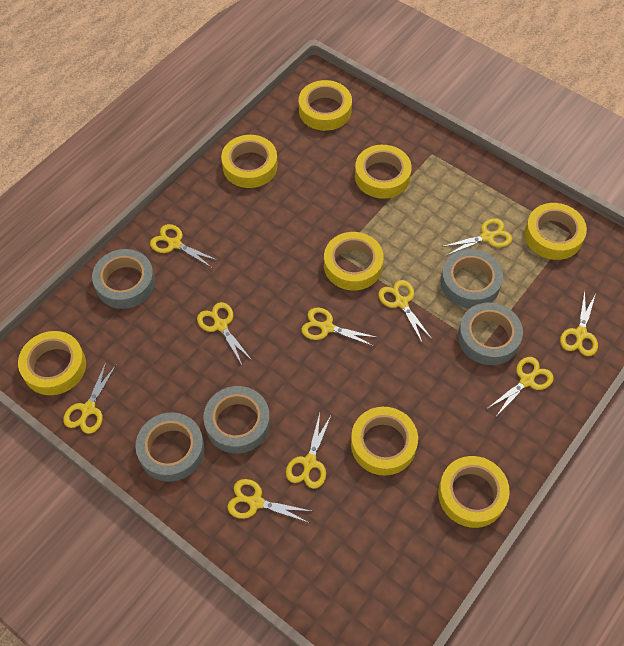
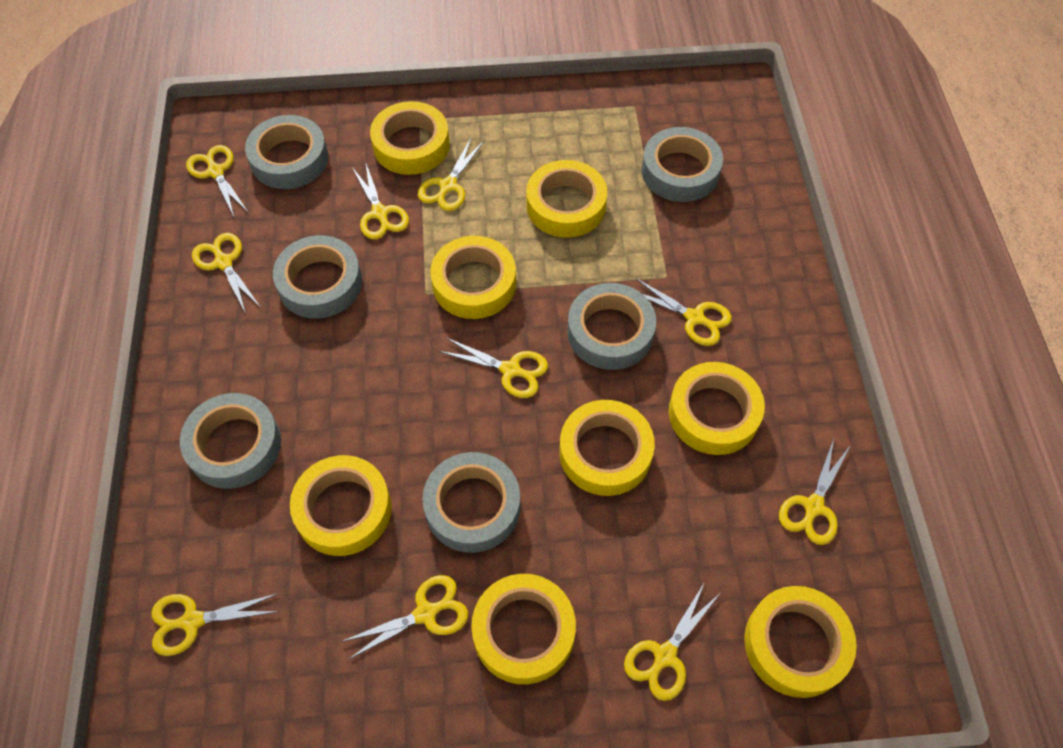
grey tape: [92,249,155,309] [135,412,205,482] [203,386,270,454] [440,249,503,308] [458,303,523,365] = 5 -> [180,393,281,489] [245,115,328,189] [273,235,362,319] [422,452,520,553] [567,283,656,370] [641,127,723,202] = 6

